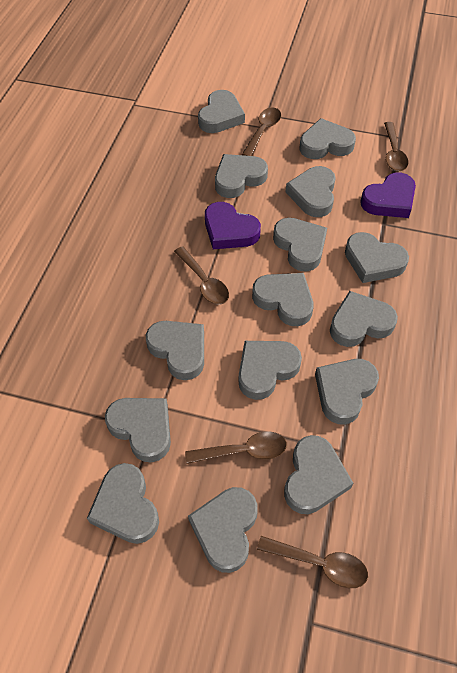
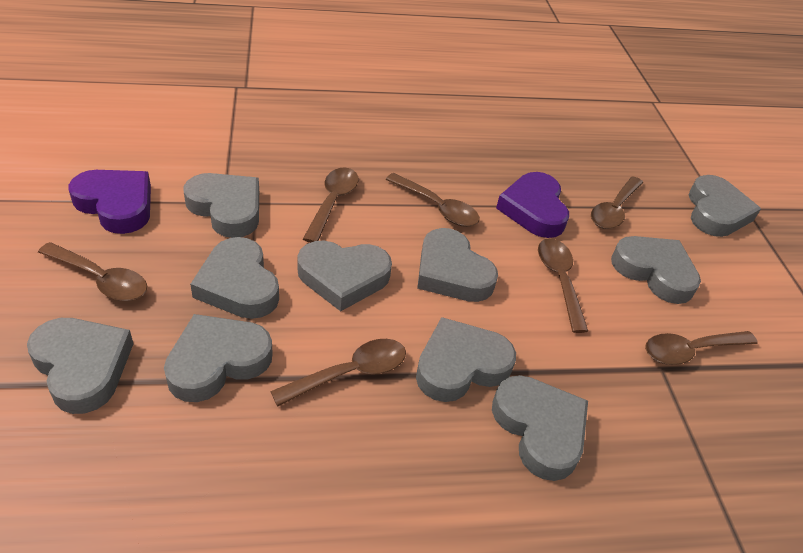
brown spoon: [174,246,229,305] [185,431,287,464] [242,107,281,156] [257,536,368,588] [384,122,408,171] = 5 -> [38,242,147,301] [270,339,406,406] [303,167,359,243] [385,173,480,227] [538,238,588,333] [591,176,643,229] [645,331,758,365] = 7
grey heart: [87,463,159,544] [105,398,171,462] [146,321,204,380] [188,487,258,573] [198,90,245,133] [215,154,268,198] [239,341,302,400] [252,273,313,326] [273,218,327,272] [284,435,353,514] [286,166,336,217] [300,118,356,159] [315,359,379,425] [330,291,398,347] [345,232,409,283] = 15 -> [27,318,134,414] [164,314,273,402] [183,173,259,238] [190,237,279,319] [297,240,392,311] [416,317,516,402] [417,228,498,302] [492,375,588,481] [611,236,701,304] [689,175,761,237] = 10

